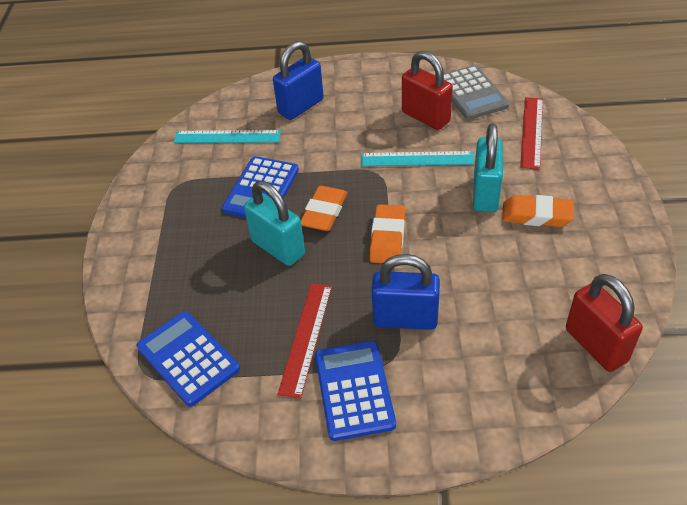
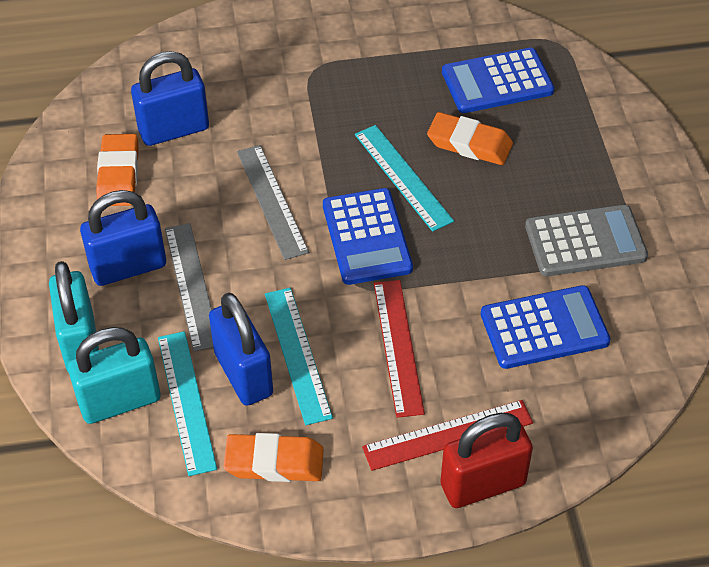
blue padlock: [273,41,324,120] [372,254,440,330] = 2 -> [80,190,166,286] [131,51,209,146] [209,293,273,406] = 3
grey ruler: none = 0 -> [165,223,213,351] [237,145,309,260] = 2
red padlock: [402,51,453,130] [566,274,643,372] = 2 -> [441,413,533,508] = 1
turquoise ruler: [174,130,281,143] [361,151,474,166] = 2 -> [158,331,217,476] [265,288,333,425] [355,125,454,232] = 3

